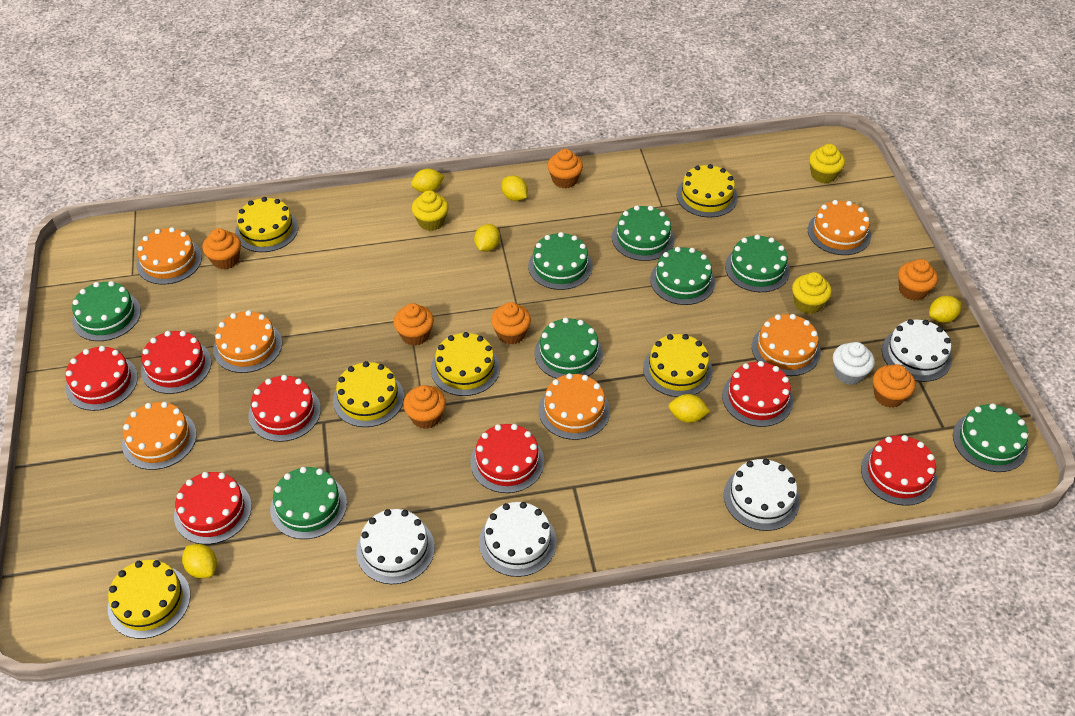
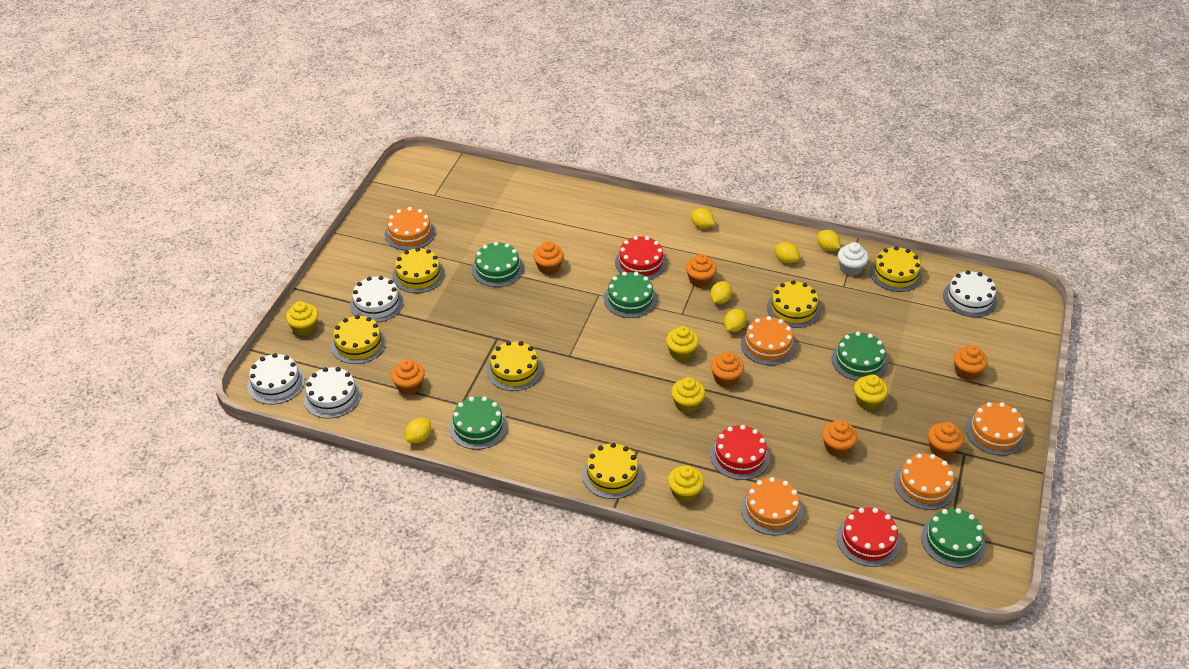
green cake: [72,281,141,341] [270,467,347,539] [528,232,593,290] [534,318,603,379] [612,206,675,261] [650,247,715,305] [725,235,790,292] [953,403,1028,472] = 8 -> [449,397,508,450] [472,242,524,287] [604,272,657,318] [832,332,888,381] [921,508,985,568] = 5
orange cake: [122,402,197,470] [136,227,202,284] [213,310,282,373] [539,373,610,440] [752,314,821,376] [808,200,871,255] = 6 -> [385,207,435,251] [741,316,796,365] [741,477,803,535] [894,454,956,510] [966,402,1026,456] = 5
red cake: [66,346,138,411] [141,331,212,394] [174,472,252,544] [248,375,321,442] [470,424,544,493] [722,361,794,427] [861,435,937,506] = 7 -> [615,236,667,280] [710,425,770,480] [837,508,900,567] = 3
yellow cupcake: [412,190,449,231] [792,272,832,314] [809,144,845,183] = 3 -> [286,301,318,336] [666,326,699,361] [668,465,704,503] [671,377,705,413] [854,374,888,410] = 5

